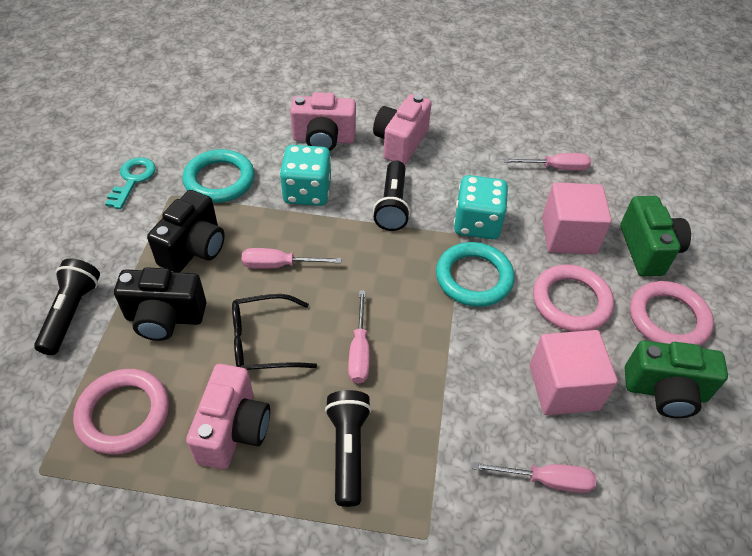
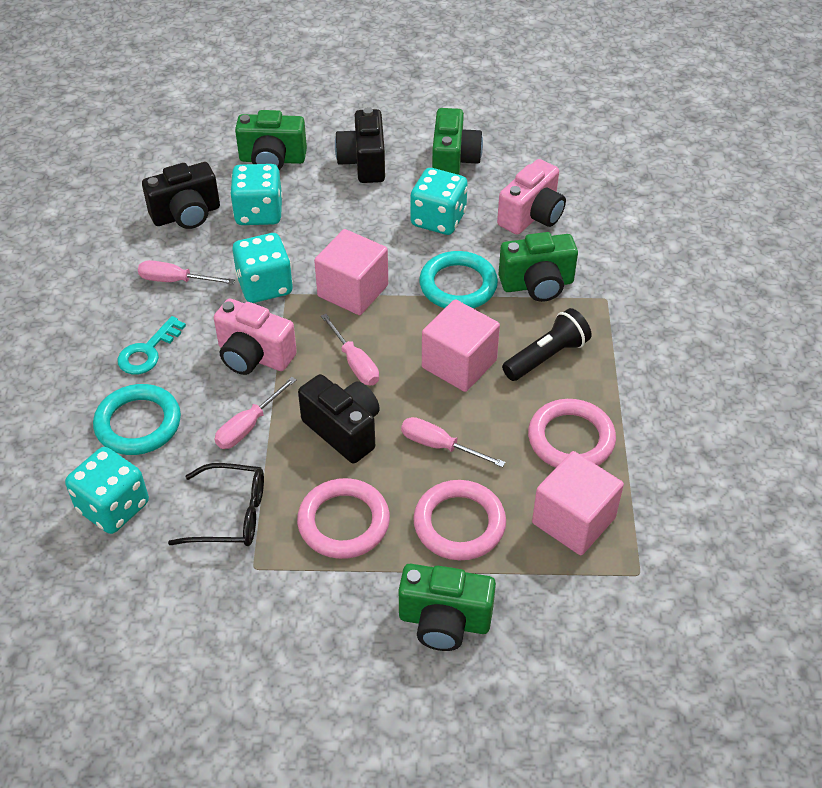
black camera: [114,267,206,341] [147,190,225,272] = 2 -> [142,162,220,229] [298,374,380,463] [335,107,385,183] = 3
black flashlight: [34,258,100,355] [325,390,372,507] [373,160,410,231] = 3 -> [502,308,592,381] = 1
green camera: [620,196,691,276] [625,340,728,418] = 2 -> [235,110,307,170] [399,564,496,651] [432,108,483,175] [498,232,578,302] = 4
pink camera: [186,364,270,469] [290,92,356,151] [373,94,432,165] = 3 -> [214,298,297,375] [497,159,566,235] = 2
pink cube: [529,330,618,415] [542,182,612,254] = 2 -> [314,229,388,315] [422,299,500,392] [532,451,624,555] = 3
turquoise dice: [280,145,331,206] [454,175,508,239] = 2 -> [65,447,149,534] [230,164,283,225] [233,233,293,303] [411,168,468,235] = 4

